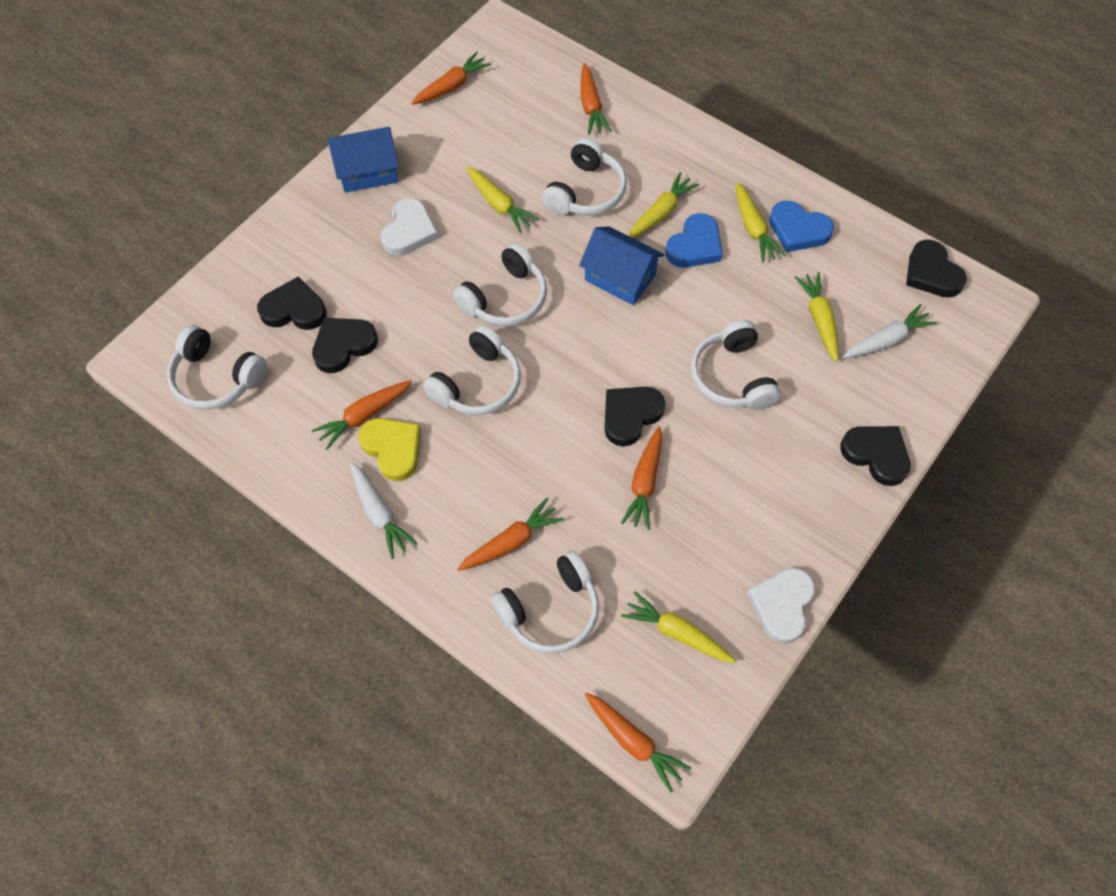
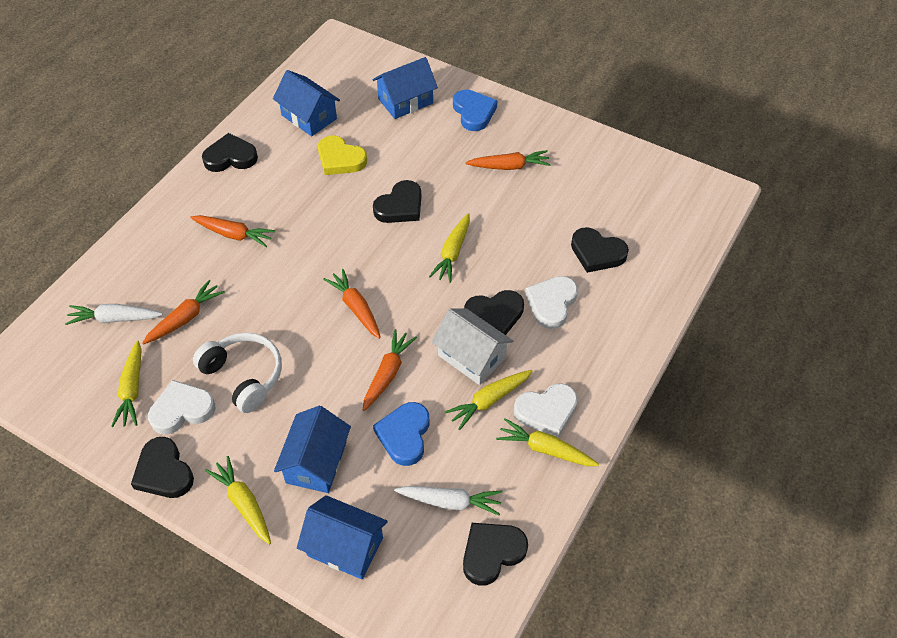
black heart: [257,277,326,330] [312,318,378,373] [604,387,665,447] [840,426,911,486] [906,239,967,298] = 5 -> [131,437,194,498] [202,133,258,172] [373,180,421,223] [463,523,528,586] [464,290,524,335] [571,227,629,273] = 6
blue house: [328,127,399,193] [579,226,664,305] = 2 -> [273,70,340,136] [274,406,351,493] [297,495,388,579] [372,57,438,119] = 4
orange carrot: [312,380,412,450] [411,52,491,105] [457,498,563,571] [581,63,612,135] [585,693,691,793] [621,427,662,530] = 6 -> [142,280,225,344] [190,215,275,247] [323,269,381,339] [363,329,417,411] [465,150,551,170] = 5
white headphones: [167,325,267,410] [423,325,521,415] [453,243,547,326] [491,551,599,654] [542,138,627,216] [691,320,781,410] = 6 -> [193,333,282,413] = 1
white heart: [381,198,438,256] [747,567,815,644] = 2 -> [148,380,216,435] [514,383,578,438] [525,276,578,329] = 3
white house: none = 0 -> [431,308,513,385] = 1

